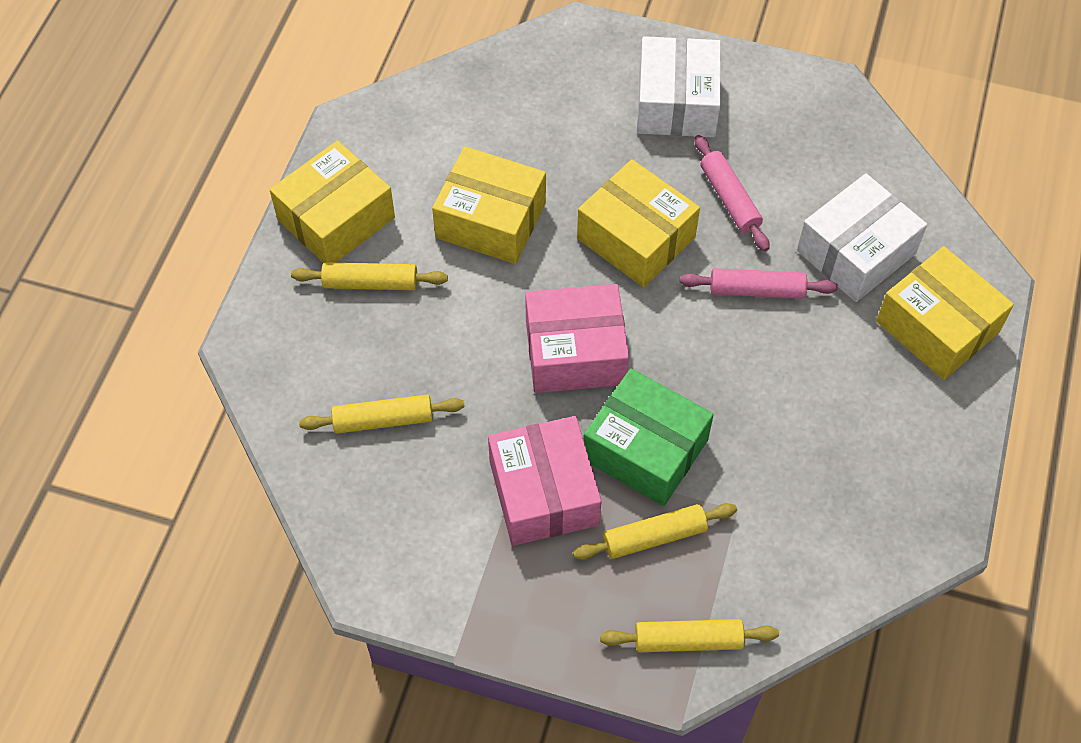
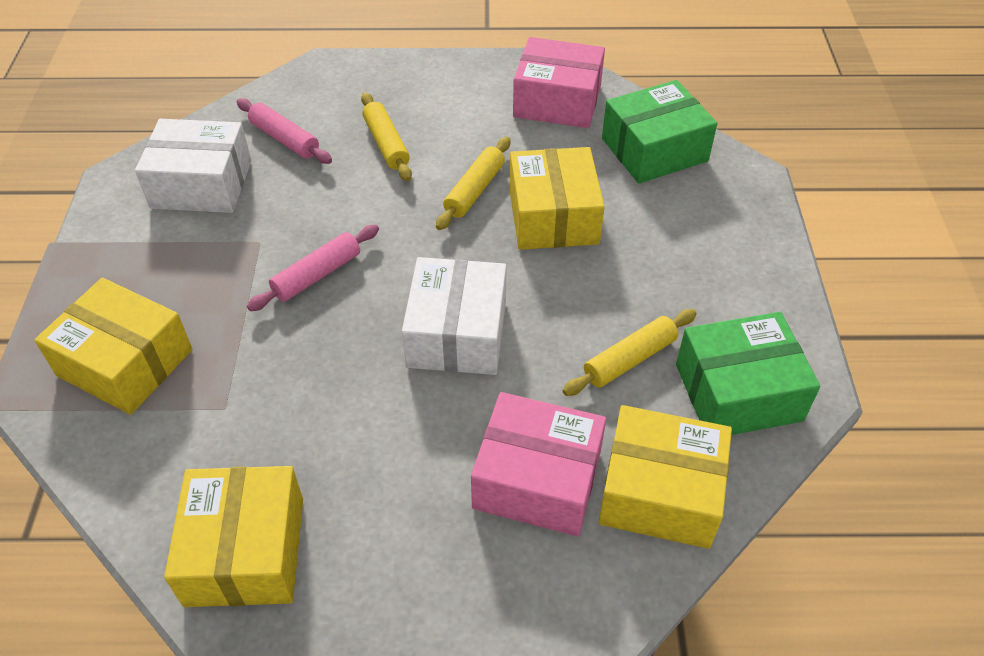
green box: [583,368,714,506] = 1 -> [602,80,717,183] [676,312,820,435] = 2
yellow rolling pin: [291,262,448,290] [299,395,464,434] [573,503,737,560] [600,619,779,652] = 4 -> [361,92,412,181] [436,137,510,230] [563,309,697,396] = 3

